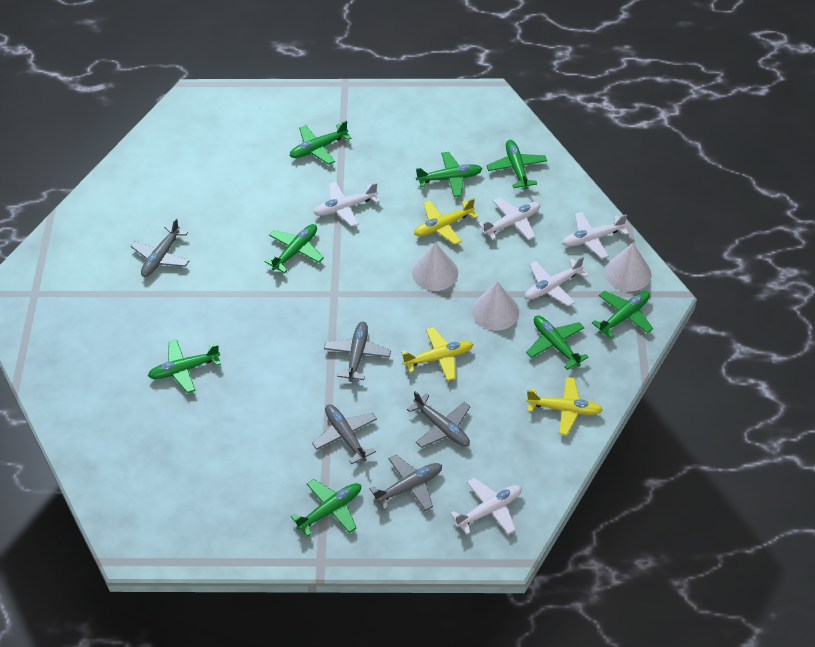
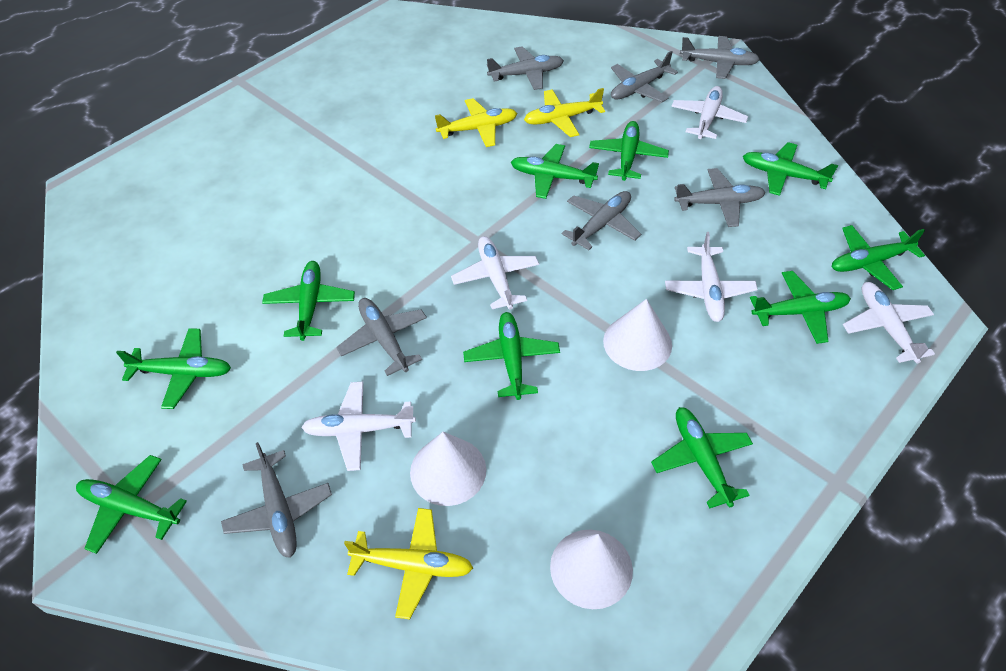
green plane: [148,340,221,393] [264,224,324,273] [290,120,351,165] [291,479,361,537] [416,152,482,197] [486,140,547,189] [526,316,589,370] [592,291,653,338] = 8 -> [76,455,187,554] [116,328,231,409] [262,261,355,341] [463,312,560,400] [511,144,599,199] [589,121,669,181] [651,407,753,508] [743,142,838,196] [750,271,851,344] [832,225,925,290] = 10
grey plane: [130,218,189,277] [312,404,377,464] [324,321,391,382] [370,455,442,511] [407,391,471,448] = 5 -> [221,442,332,558] [336,298,427,376] [487,46,564,90] [562,191,641,250] [611,51,678,102] [674,168,766,227] [680,36,760,79] = 7

